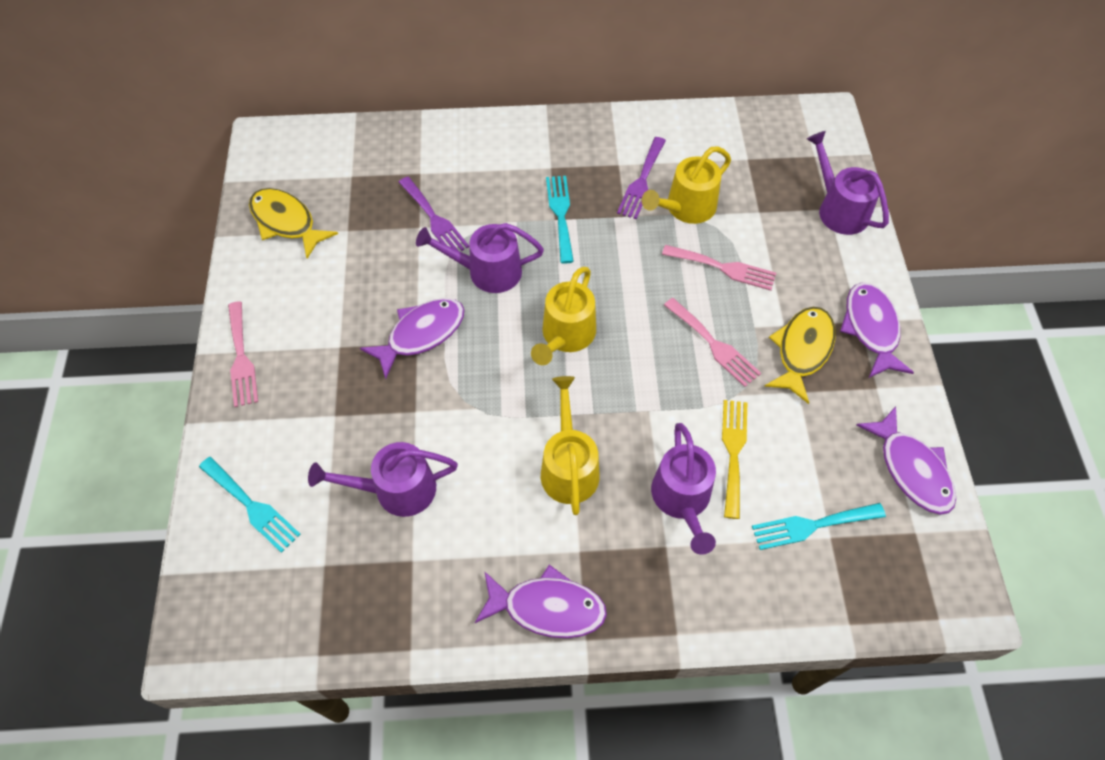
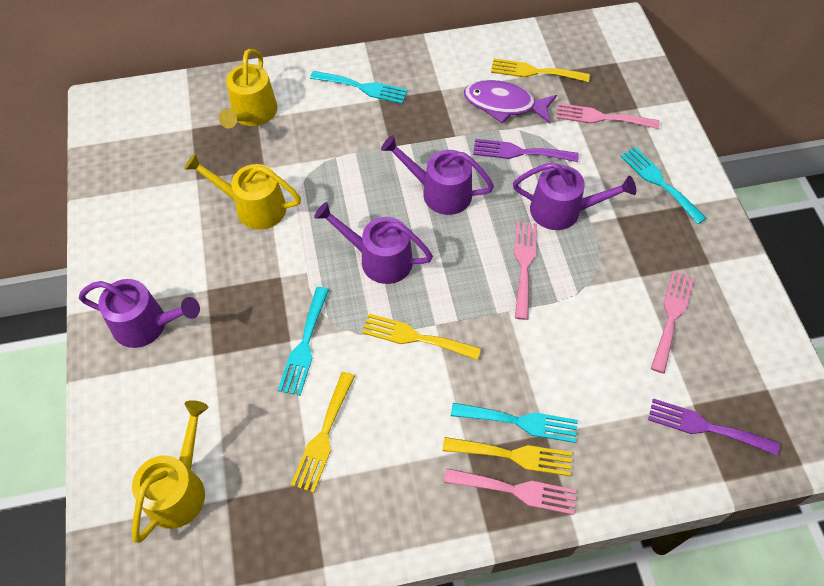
pink fork: [228,301,258,407] [662,245,776,291] [664,298,761,387] = 3 -> [444,468,577,515] [514,222,537,320] [556,103,660,129] [651,271,694,373] = 4
purple fish: [360,298,464,379] [475,565,607,638] [840,283,914,378] [857,406,956,515] = 4 -> [464,80,557,124] = 1
turquoise fork: [199,457,301,553] [546,176,574,264] [752,503,886,550] = 3 -> [278,287,329,396] [310,71,408,104] [451,403,578,443] [620,147,706,224] = 4
yellow fish: [249,188,338,259] [764,307,835,404] = 2 -> none = 0
yellow fork: [722,400,747,519] = 1 -> [291,372,355,493] [362,314,481,360] [443,437,572,476] [491,58,590,82] = 4

